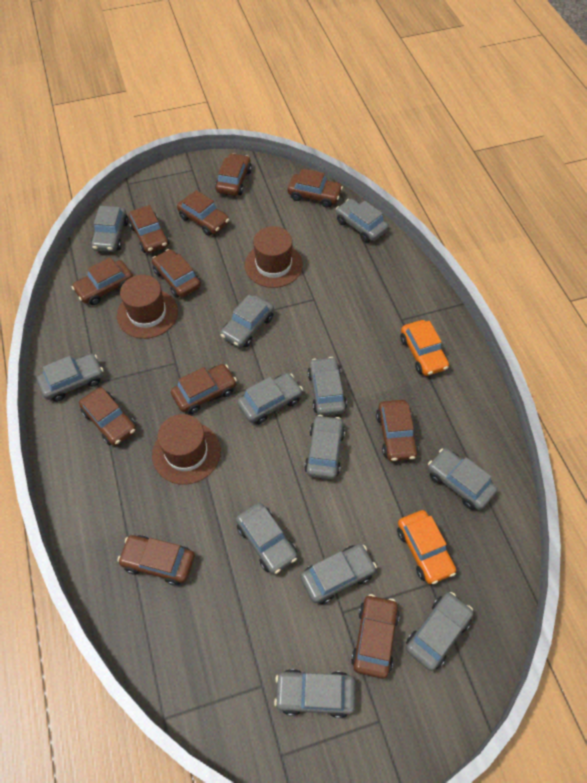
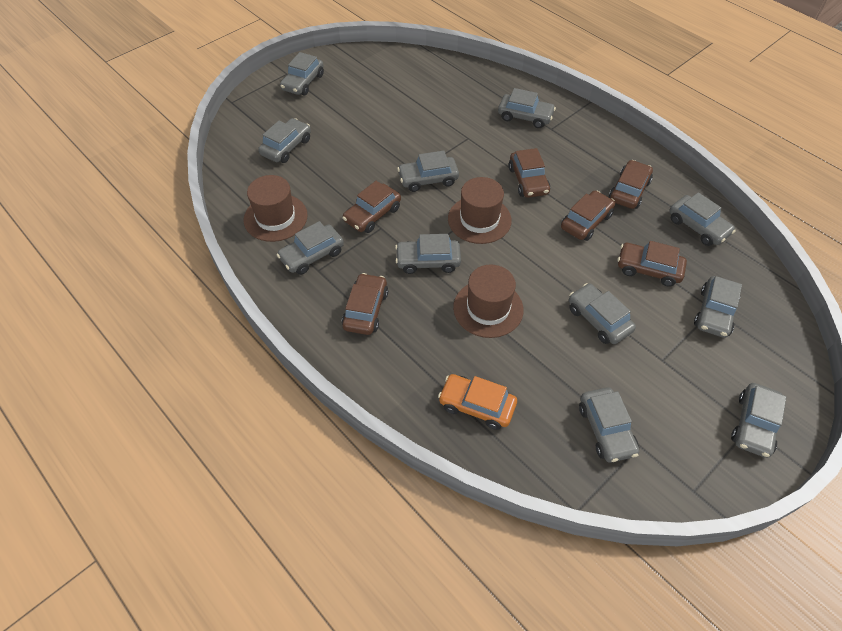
brown car: [72,257,133,305] [79,387,136,446] [117,535,195,585] [129,205,169,253] [152,249,201,298] [171,364,237,414] [177,190,229,236] [215,153,252,196] [288,169,343,208] [351,594,400,679] [376,400,418,461] = 11 -> [342,181,401,233] [342,273,388,335] [509,148,550,198] [561,191,615,241] [609,160,653,209] [618,241,687,287] = 6
grey car: [37,354,104,402] [91,206,128,252] [221,295,274,348] [236,503,297,574] [237,373,303,424] [274,669,355,718] [300,544,377,604] [304,415,345,480] [307,357,347,416] [336,199,389,242] [406,592,473,671] [428,448,498,510] = 12 -> [258,118,311,163] [277,221,344,275] [280,52,324,95] [395,234,461,274] [397,151,459,192] [498,88,556,128] [569,283,636,344] [579,387,639,463] [669,192,736,246] [694,276,742,338] [731,383,787,458] = 11
orange car: [397,510,456,584] [400,320,449,376] = 2 -> [438,374,517,430] = 1

